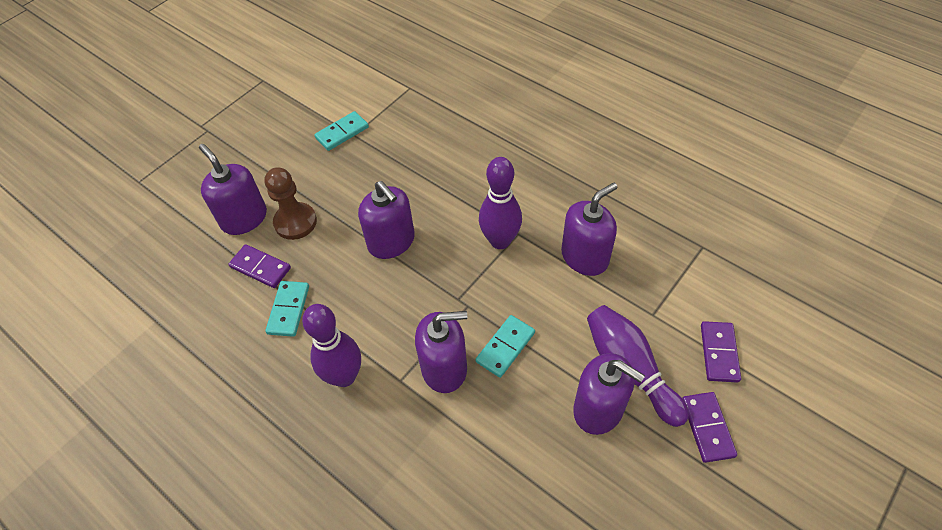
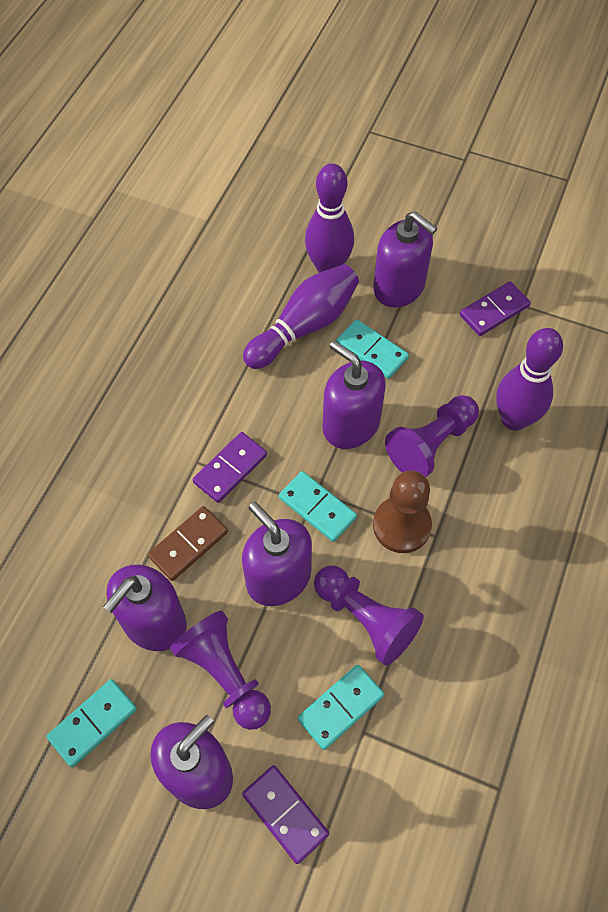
brown domino: none = 0 -> [148,506,228,581] = 1
purple pawn: none = 0 -> [170,611,271,730] [314,566,424,666] [385,395,479,477] = 3
turquoise domino: [265,281,309,337] [314,111,369,151] [476,315,535,378] = 3 -> [46,679,137,767] [279,471,357,542] [298,665,384,750] [336,319,409,379] = 4

